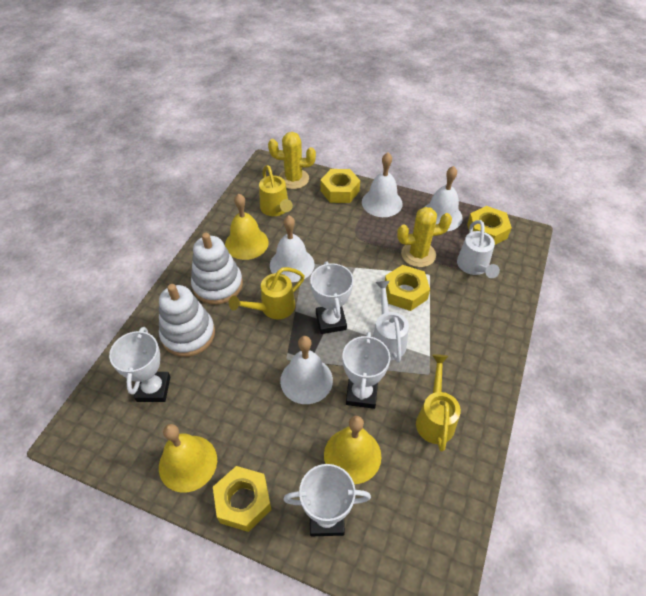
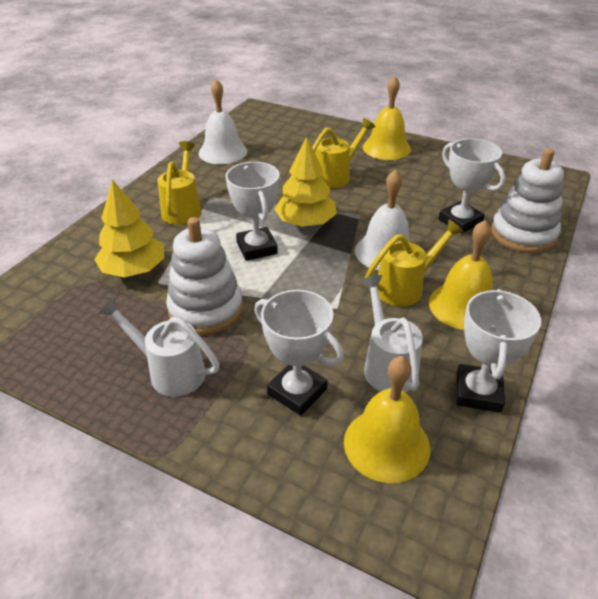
white bell: [270,215,315,282] [280,336,333,404] [362,153,403,217] [425,166,463,231] = 4 -> [199,79,247,164] [355,169,410,271] = 2
yellow cactus: [268,132,316,189] [397,207,452,267] = 2 -> none = 0
yellow nut: [213,466,271,532] [320,169,360,203] [385,265,430,311] [467,206,512,245] = 4 -> none = 0
yellow tree: none = 0 -> [94,180,165,278] [274,137,337,227] = 2

